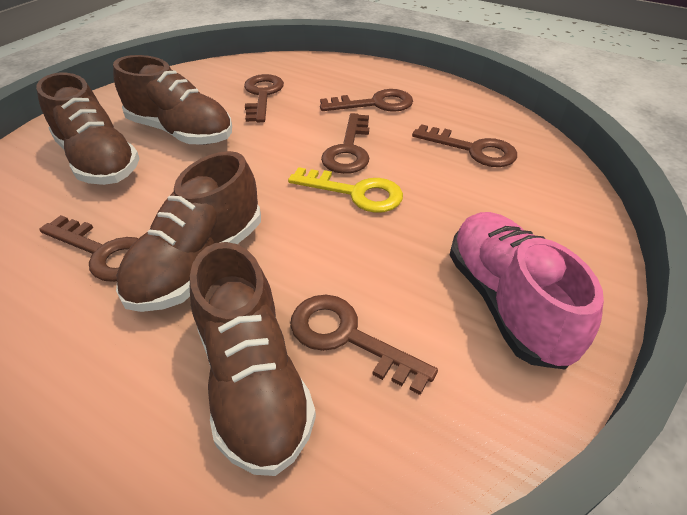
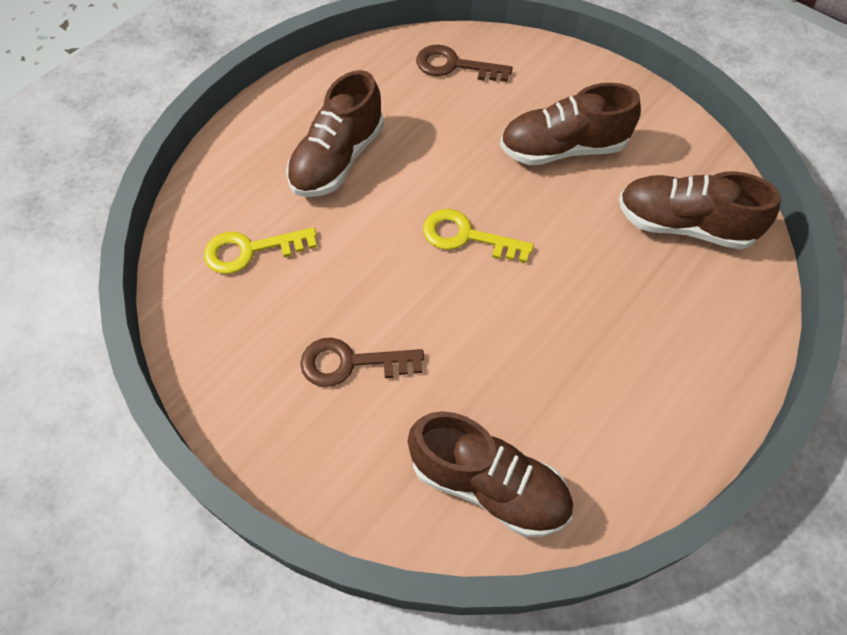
brown key: [39,215,139,282] [244,74,284,122] [290,295,438,395] [320,89,413,112] [321,113,369,174] [412,124,517,167] = 6 -> [300,338,424,387] [416,45,512,82] = 2
pink shoe: [450,212,604,369] = 1 -> none = 0
yellow key: [288,167,403,213] = 1 -> [204,227,317,274] [423,209,534,263] = 2

